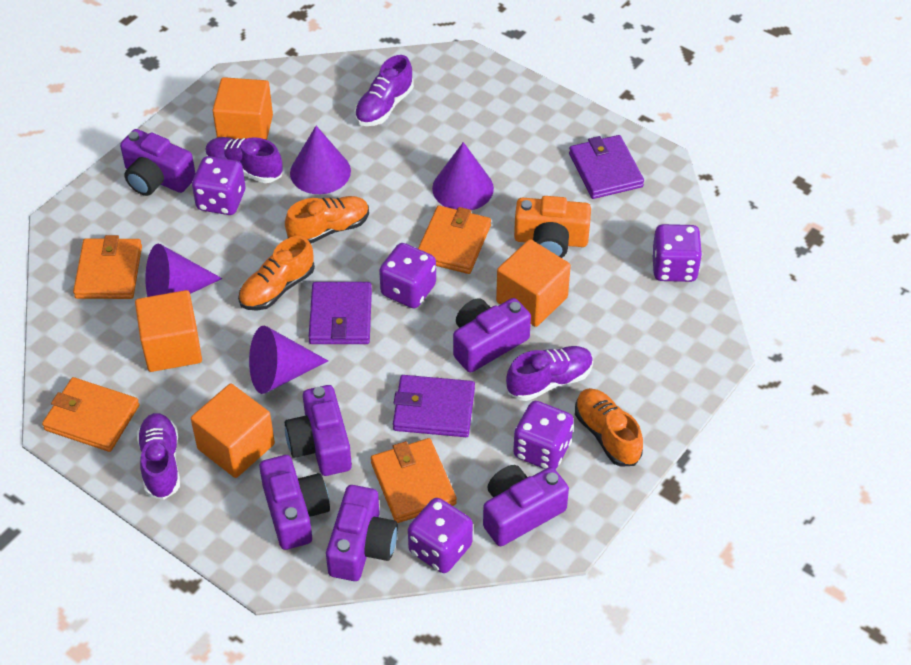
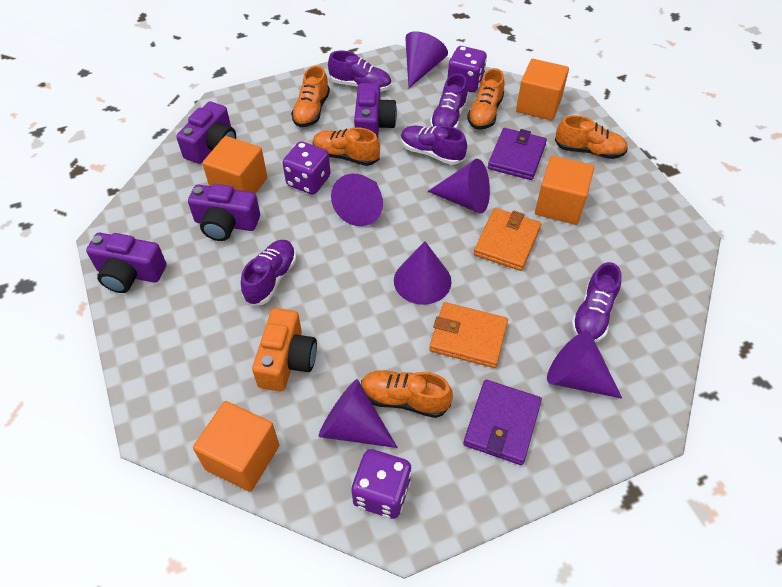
orange shoe: [238,236,315,311] [285,196,369,244] [575,388,643,467] = 3 -> [291,65,330,127] [313,127,380,166] [361,370,453,418] [467,68,505,129] [555,115,628,159] = 5
orange wallet: [42,377,140,452] [73,235,142,299] [371,438,457,523] [418,205,491,274] = 4 -> [429,302,508,368] [474,208,541,271] = 2
purple camera: [120,129,196,196] [259,455,330,550] [285,385,352,476] [326,485,398,581] [453,298,531,373] [483,465,569,546] = 6 -> [86,233,166,293] [176,102,236,164] [188,184,260,241] [354,83,397,138] = 4
purple cone: [145,244,222,297] [249,326,328,394] [290,126,351,194] [432,142,494,210] = 4 -> [319,379,398,448] [331,174,383,226] [394,241,451,305] [405,31,448,88] [428,159,490,214] [547,331,622,399] = 6
purple dice: [192,156,245,215] [379,243,436,308] [408,498,473,573] [513,401,574,469] [652,224,702,282] = 5 -> [283,141,331,194] [351,449,412,519] [447,46,487,92] = 3
purple shoe: [137,413,180,500] [205,137,282,183] [354,55,414,126] [506,346,593,401] = 4 -> [241,240,296,306] [328,51,391,92] [401,126,467,165] [430,73,468,128] [571,262,622,342] = 5
purple wallet: [309,282,372,344] [393,375,475,437] [569,135,644,199] = 3 -> [463,380,542,465] [488,128,547,180] = 2

